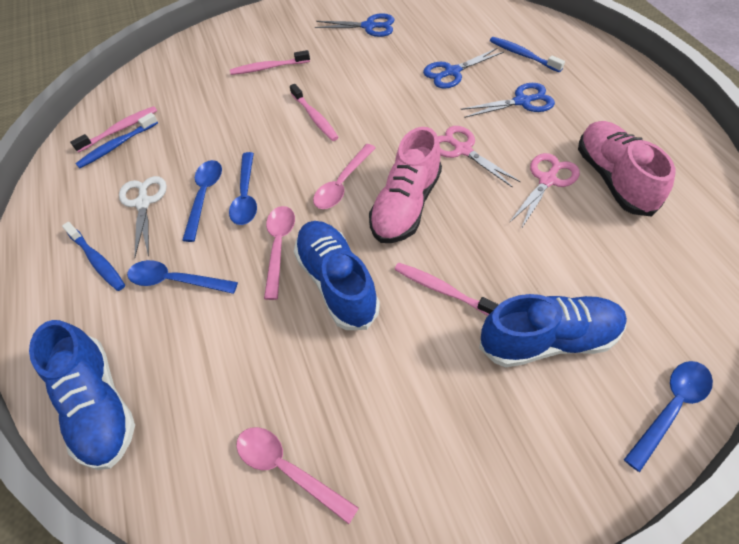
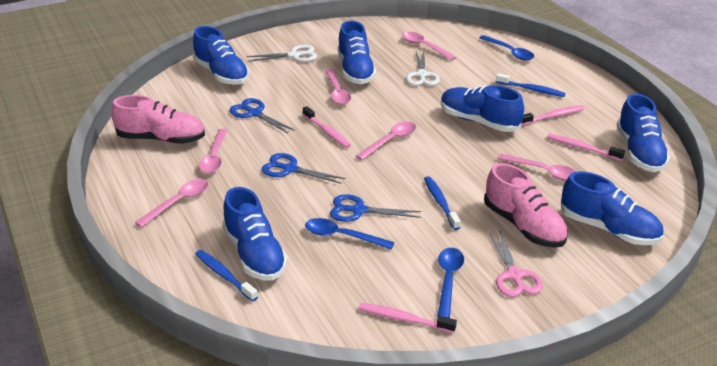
blue shoe: [29,320,135,470] [294,221,380,330] [479,294,627,367] = 3 -> [193,26,249,85] [223,187,288,281] [338,21,376,84] [441,85,524,132] [561,172,663,245] [616,93,670,172] = 6
blue spoon: [127,260,238,294] [182,160,222,242] [229,152,257,225] [624,361,713,472] = 4 -> [305,218,394,249] [437,248,464,318] [479,35,534,60] = 3
pink scissors: [437,126,521,188] [509,153,580,229] = 2 -> [489,231,543,297] = 1
pink spoon: [236,427,359,524] [264,206,295,300] [313,144,376,209] = 3 -> [135,179,209,227] [199,129,228,173] [325,69,351,105] [356,121,416,160] [402,32,456,61] [497,154,577,181] = 6
white scissors: [119,176,167,258] = 1 -> [246,45,317,62] [406,51,440,86] = 2

